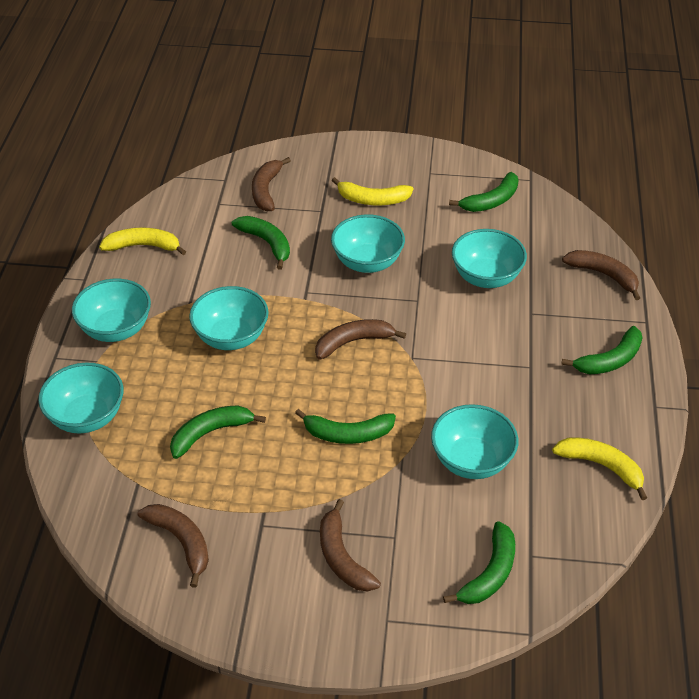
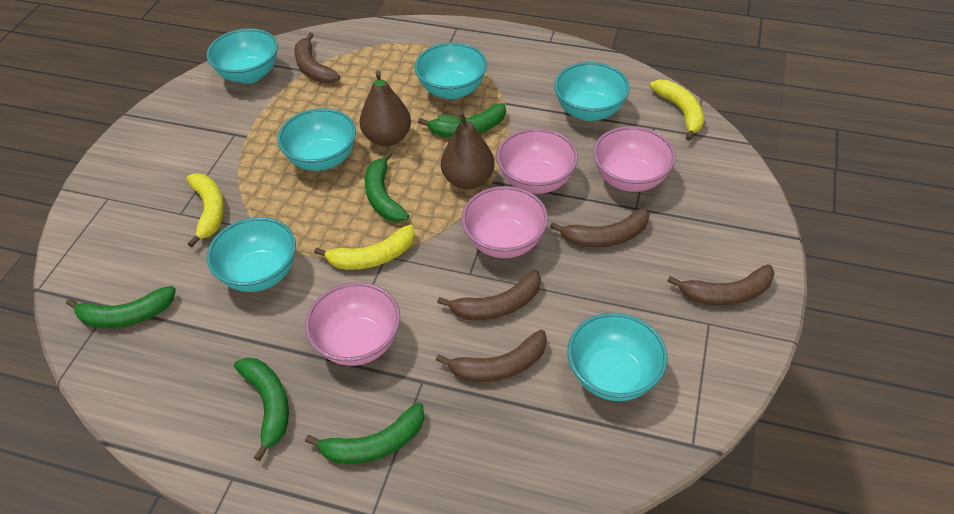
brown pear: none = 0 -> [360,71,411,146] [437,111,495,189] = 2
green banana: [170,405,266,459] [232,216,290,270] [295,409,396,444] [443,521,515,604] [449,172,519,212] [561,326,642,374] = 6 -> [66,286,176,328] [234,357,289,461] [305,403,425,464] [365,151,409,222] [418,103,506,137] = 5
pink bowl: none = 0 -> [305,282,400,366] [461,186,548,258] [497,128,578,194] [593,126,676,192] = 4

